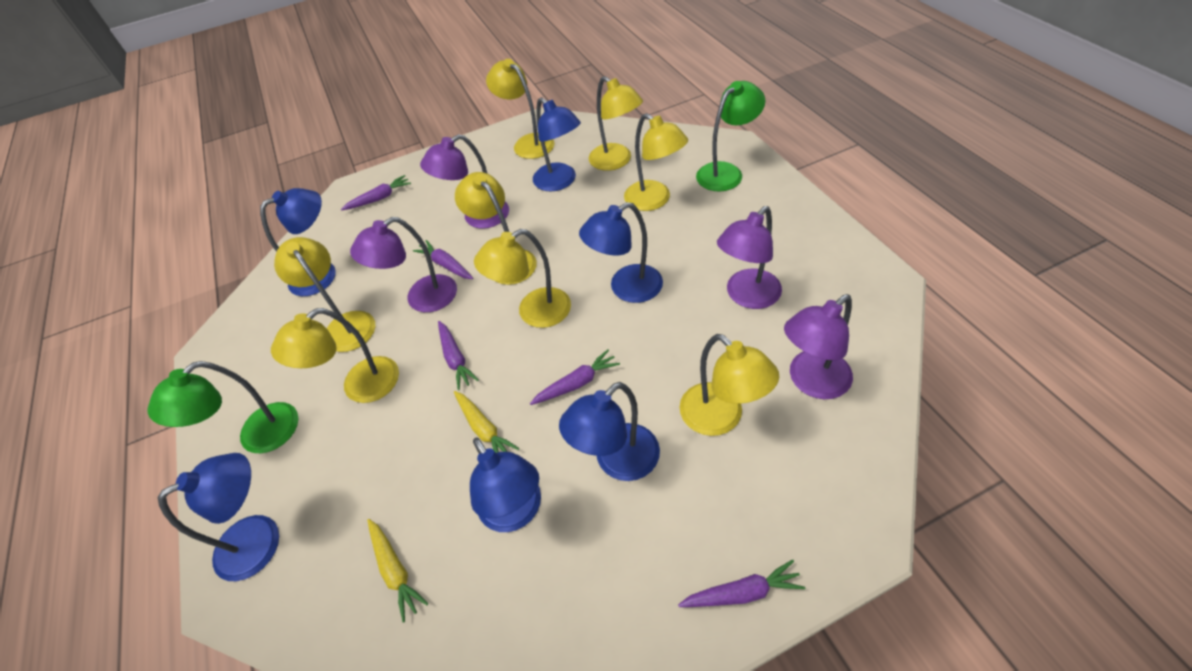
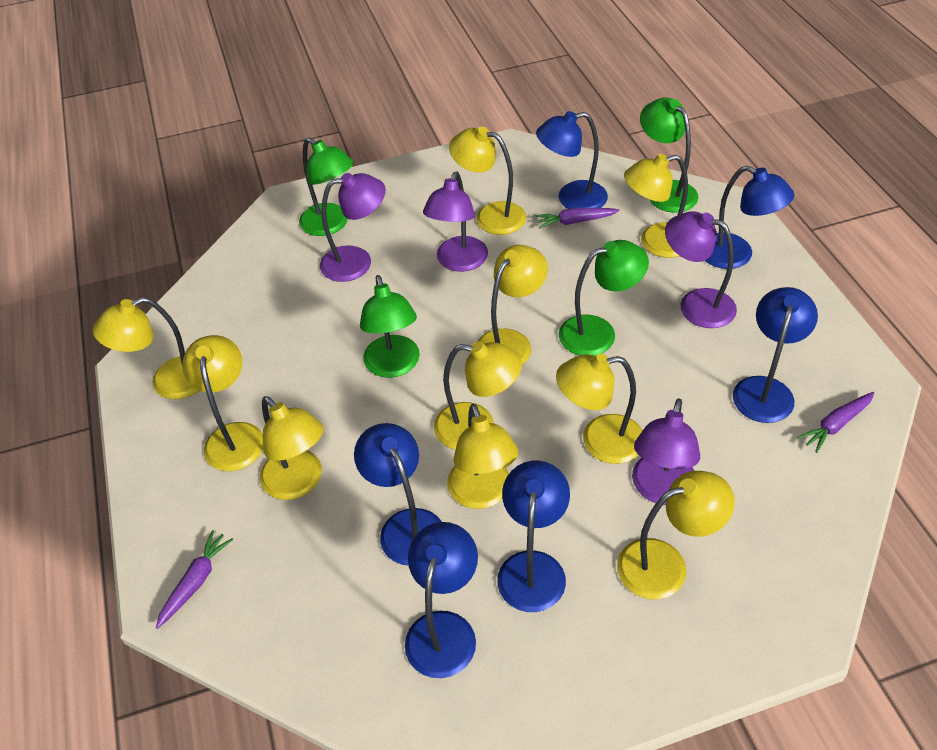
green lamp: [147,361,298,453] [696,81,765,191] = 2 -> [299,138,354,236] [360,275,420,378] [559,240,649,356] [640,98,698,213] = 4
purple carrot: [341,175,411,211] [413,240,473,279] [438,321,479,390] [530,349,620,405] [678,559,805,607] = 5 -> [156,530,233,629] [535,208,620,229] [797,392,874,453] = 3
yellow carrot: [367,519,428,623] [454,391,519,453] = 2 -> none = 0
yellow lamp: [271,308,399,403] [274,237,375,352] [455,172,537,285] [474,229,571,328] [486,59,555,159] [589,76,643,171] [624,113,688,211] [680,334,779,436] = 8 -> [93,297,200,399] [182,335,263,471] [260,396,324,500] [434,341,522,450] [447,404,518,509] [449,127,526,235] [477,245,548,365] [556,354,643,464] [617,471,735,599] [624,154,688,258] = 10

